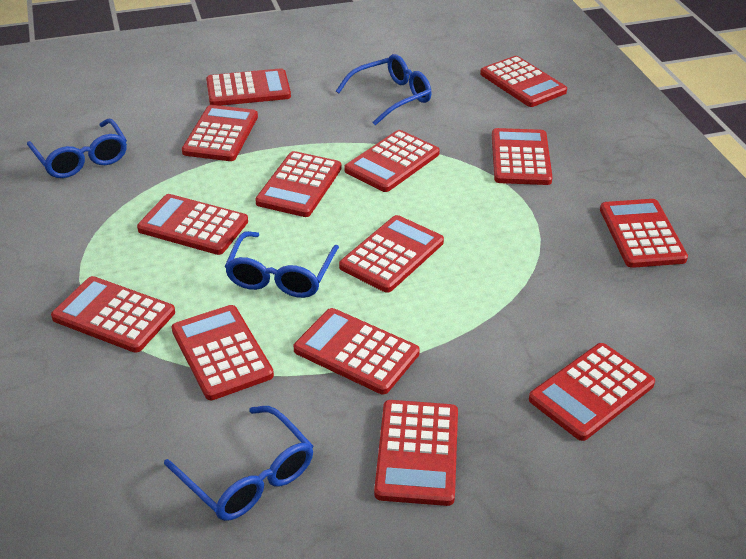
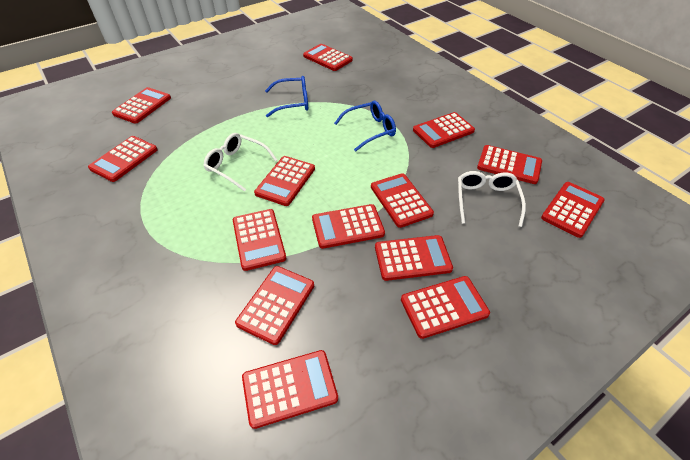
blue glasses: [27,118,127,178] [164,406,313,521] [224,231,339,298] [336,54,432,125] = 4 -> [265,76,308,117] [334,101,396,152] = 2
white glasses: none = 0 -> [203,133,277,192] [458,171,526,227] = 2

